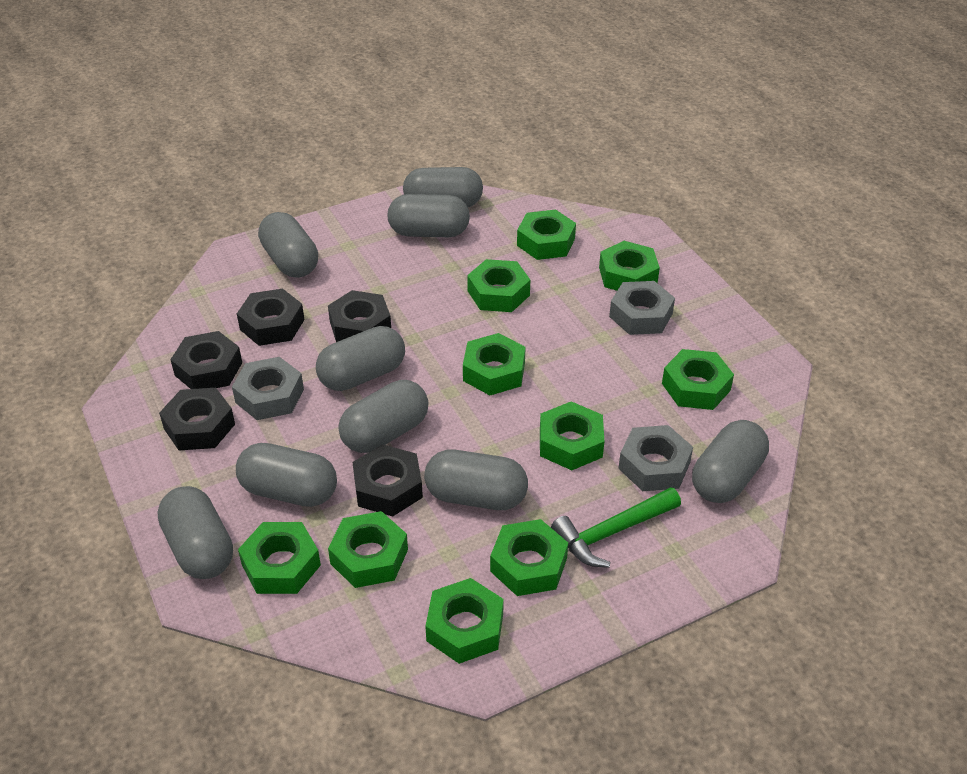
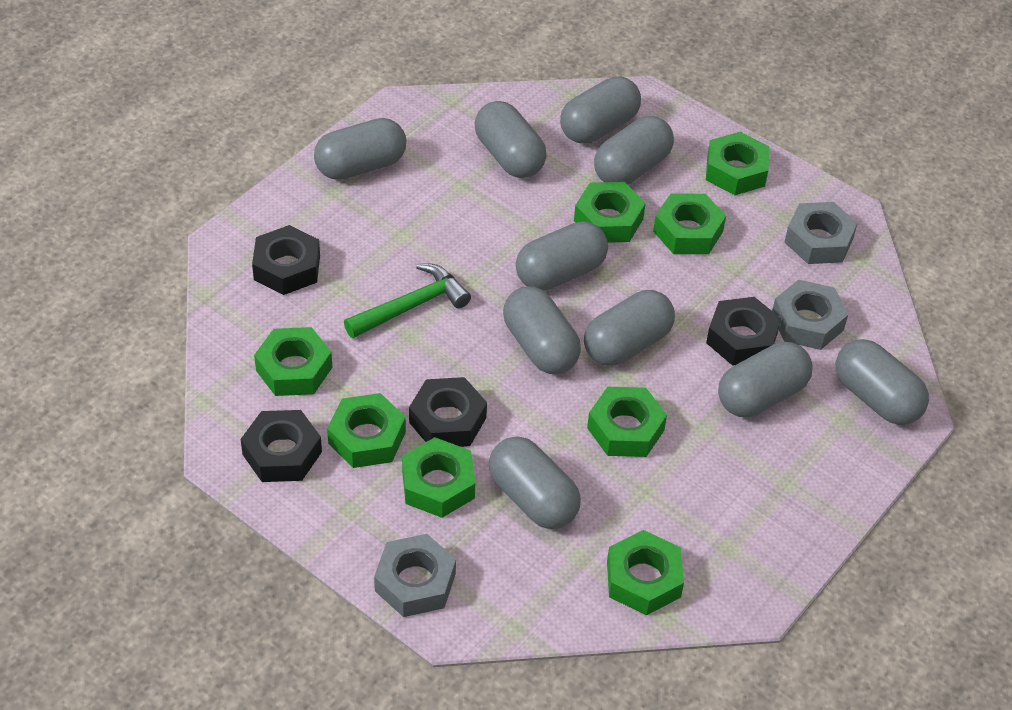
black nut: [159,388,235,450] [170,331,242,389] [237,289,304,346] [328,290,391,342] [352,444,423,517] = 5 -> [241,410,322,482] [252,225,320,295] [409,377,487,447] [706,297,781,366] = 4
green nut: [238,522,321,594] [328,511,408,588] [425,578,504,664] [463,333,526,395] [467,259,530,312] [490,519,568,596] [517,210,576,260] [540,401,604,470] [599,241,660,291] [662,349,734,410] = 10 -> [254,327,332,396] [327,393,406,468] [402,437,475,518] [574,182,646,243] [587,387,667,457] [607,530,684,615] [653,193,726,254] [706,132,769,195] = 8
grey capsule: [157,486,233,579] [236,443,337,507] [258,212,318,278] [316,326,405,391] [339,380,429,453] [387,194,470,237] [403,167,483,207] [424,450,528,510] [692,420,769,503] = 9 -> [314,118,406,180] [475,101,547,178] [489,436,581,529] [503,286,581,374] [516,222,608,290] [560,76,641,144] [584,290,675,366] [594,116,674,185] [718,342,813,417] [836,339,929,425] = 10

